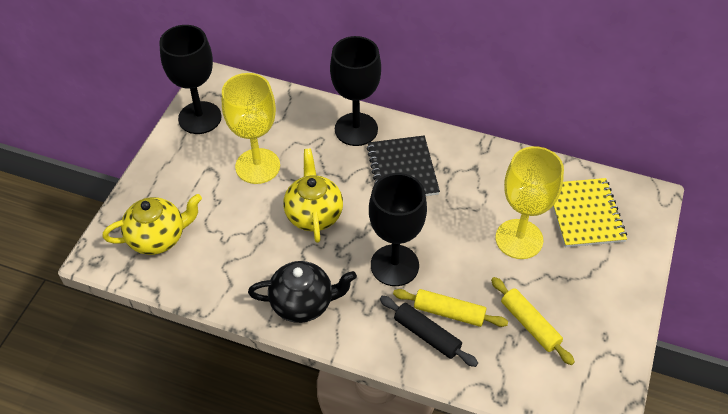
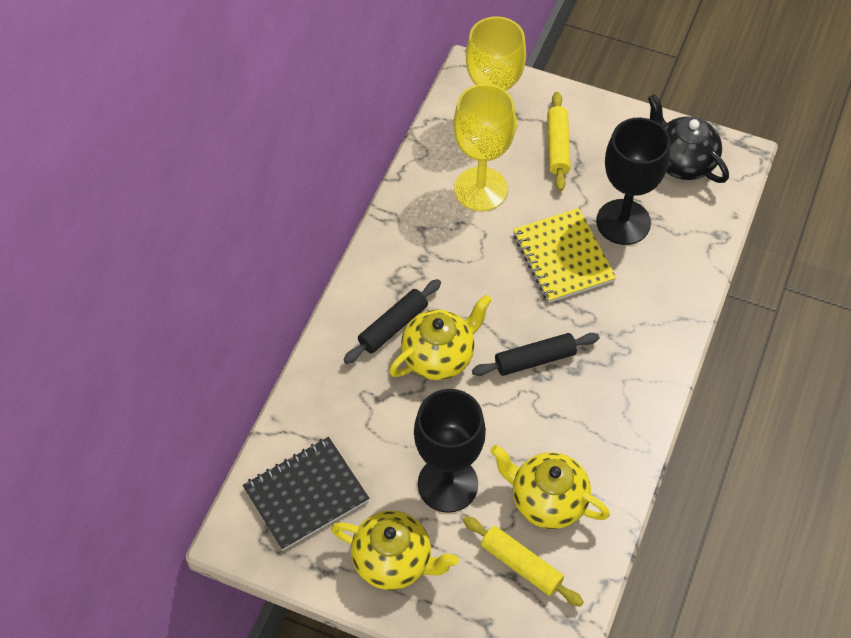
black goblet: [159,25,222,134] [330,36,381,146] [369,173,427,286] = 3 -> [414,389,486,513] [596,117,670,245] = 2
black rolling pin: [380,296,478,367] = 1 -> [344,279,441,364] [472,333,599,376] = 2
yellow teapot: [102,194,202,255] [283,148,343,243] = 2 -> [331,511,459,590] [389,295,492,380] [490,445,610,529] = 3

